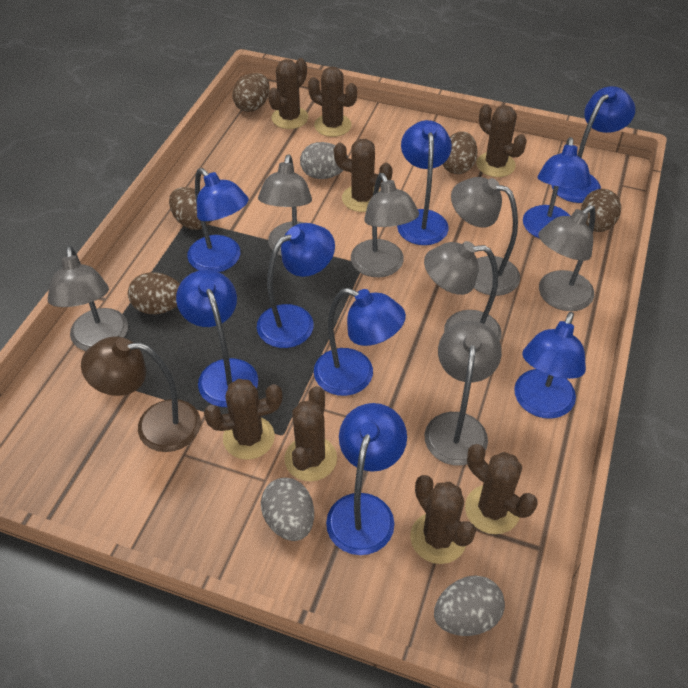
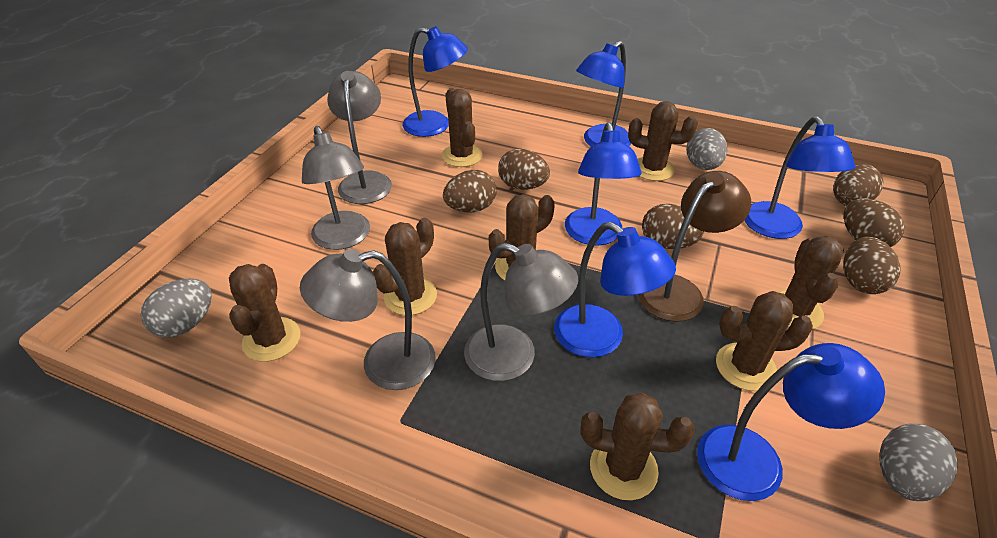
blue lamp: [176,270,258,407] [187,168,249,272] [257,223,335,348] [314,288,406,396] [326,403,407,555] [397,120,452,245] [514,312,586,419] [523,137,591,239] [551,86,635,203] = 9 -> [403,26,468,137] [554,222,676,357] [565,122,642,246] [576,41,631,147] [697,343,885,501] [744,116,855,239] = 6
brown egg: [128,272,180,314] [169,187,211,230] [232,73,270,112] [443,131,477,174] [581,189,621,232] = 5 -> [443,170,497,213] [498,149,550,190] [642,204,704,249] [833,164,883,206] [843,237,900,294] [844,198,904,247] = 6
grey lamp: [48,246,128,351] [258,154,312,256] [351,173,419,277] [424,241,502,341] [425,321,502,466] [451,177,520,296] [538,205,595,311] = 7 -> [300,249,436,390] [302,126,370,250] [327,71,392,204] [464,243,578,381] = 4

